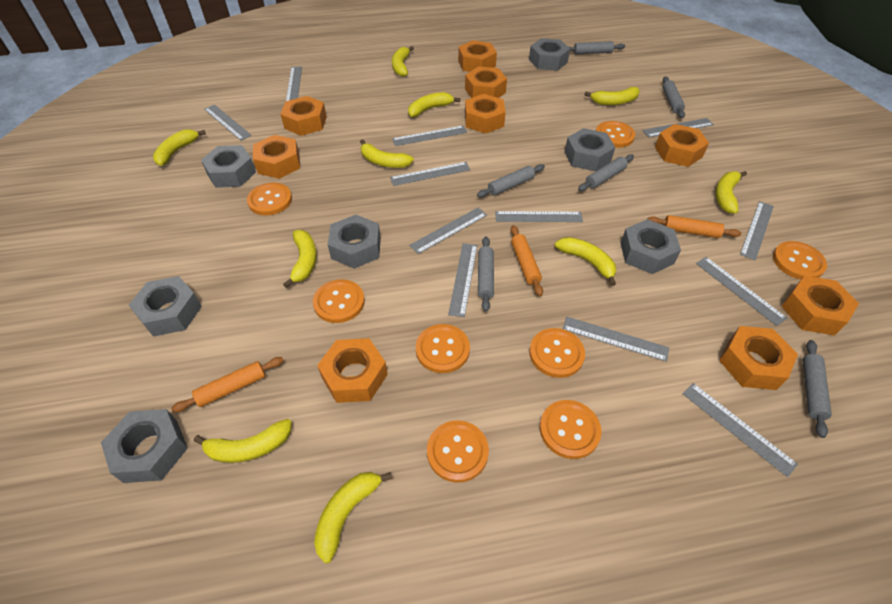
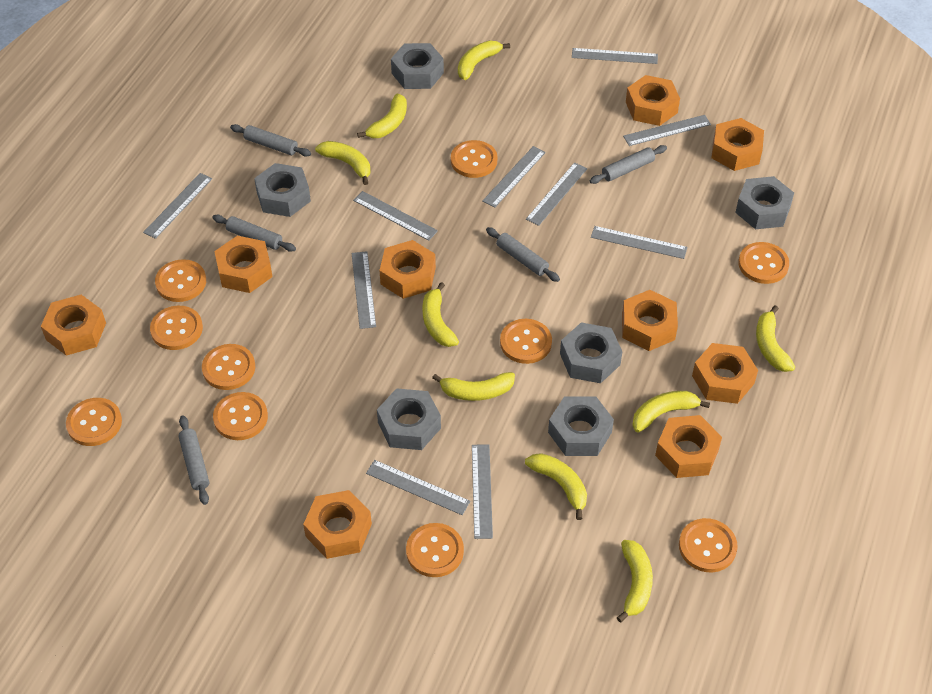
grey nut: [101,409,188,483] [129,276,202,337] [201,145,256,188] [327,215,381,269] [529,38,570,71] [565,128,615,172] [621,219,681,274] = 7 -> [254,163,311,217] [377,388,441,450] [391,43,444,89] [548,396,614,456] [560,322,622,383] [735,176,794,229] = 6
grey rolling pin: [477,164,545,198] [478,236,494,312] [568,41,625,55] [578,154,634,191] [663,77,685,118] [803,340,832,438] = 6 -> [179,415,209,505] [212,215,296,252] [230,124,311,156] [486,227,560,282] [590,145,667,184] = 5
grey ruler: [204,105,252,141] [286,66,302,101] [390,162,470,186] [392,126,467,146] [409,207,487,254] [448,243,477,317] [495,211,583,222] [563,317,669,362] [642,118,714,138] [682,383,798,477] [696,257,787,326] [740,201,774,260] = 12 -> [143,173,212,239] [351,251,376,329] [353,191,438,241] [366,460,470,515] [472,444,493,539] [482,146,546,208] [526,162,587,226] [572,48,658,64] [591,226,687,259] [623,115,711,146] = 10
orange button: [247,182,292,216] [313,279,365,323] [416,324,470,373] [427,420,489,483] [529,328,585,378] [540,400,601,459] [596,121,635,148] [773,241,827,280] = 8 -> [66,398,122,446] [150,306,203,350] [155,259,206,302] [202,344,255,390] [213,392,268,440] [406,523,464,577] [451,140,498,178] [500,319,552,364] [679,518,738,572] [738,242,789,284] = 10
orange rolling pin: [171,357,284,412] [511,225,543,296] [648,215,741,238] = 3 -> none = 0
yellow banana: [153,129,206,166] [194,419,292,463] [283,230,317,288] [314,472,393,564] [360,139,414,168] [392,46,414,77] [408,92,460,117] [555,237,616,286] [584,87,640,105] [715,171,747,214] = 10 -> [315,141,370,185] [357,94,407,138] [422,282,459,347] [432,372,515,401] [458,41,510,80] [525,453,587,520] [617,540,653,622] [632,391,710,433] [756,305,795,372] = 9

